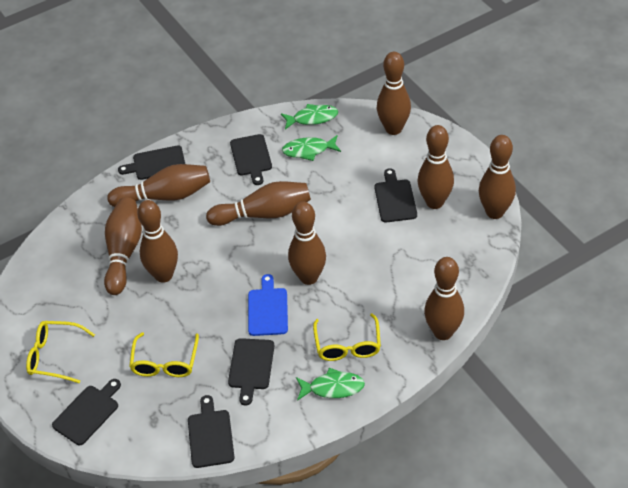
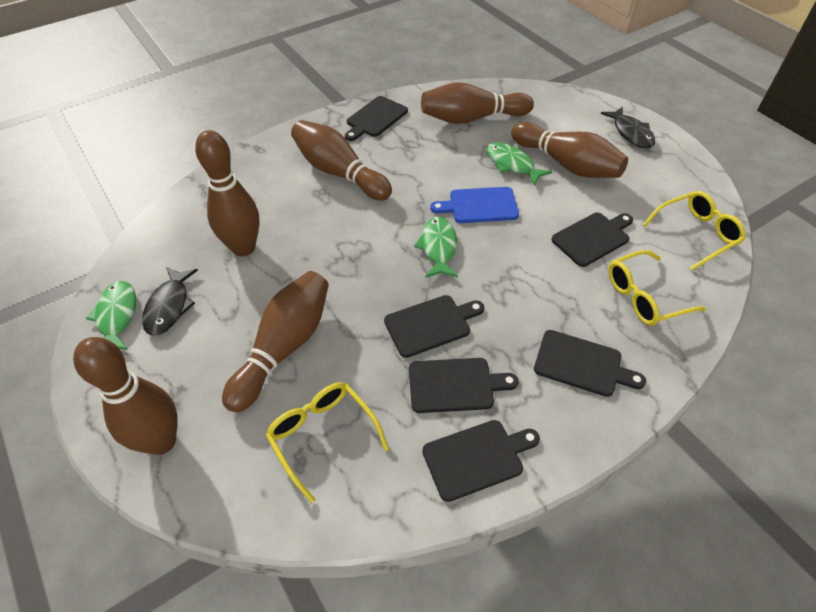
black fish: none = 0 -> [142,267,198,335] [601,107,655,148] = 2
brown bowling pin: [104,197,142,295] [107,164,210,207] [137,200,178,283] [206,181,311,226] [288,202,326,285] [377,52,411,135] [418,125,454,209] [424,257,464,340] [479,135,516,219] = 9 -> [73,337,178,455] [195,130,260,256] [222,271,329,413] [291,120,392,201] [421,82,534,124] [511,122,628,178] = 6

